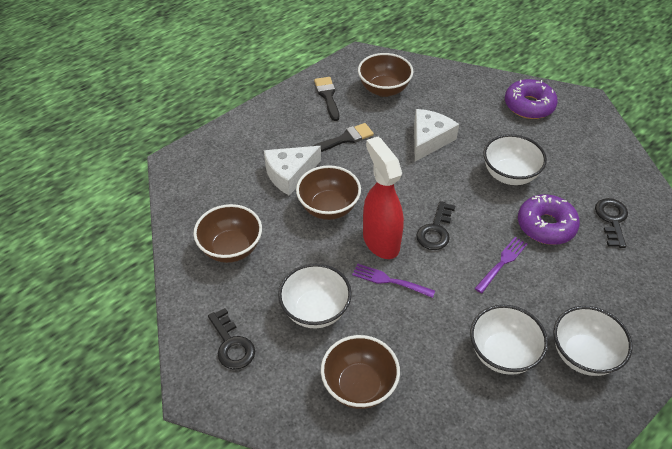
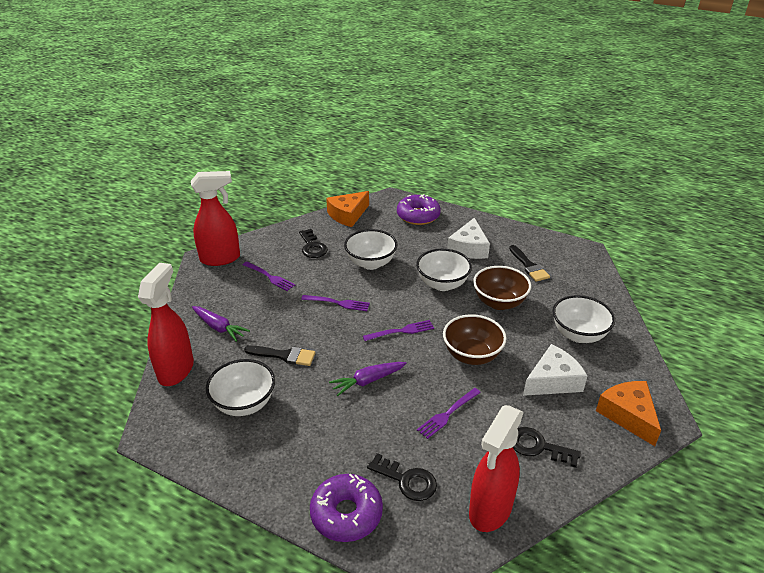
brown bowl: [193,204,262,263] [296,165,361,220] [321,335,400,409] [358,53,414,97] = 4 -> [443,314,507,365] [473,266,531,310] = 2
orange cheese: none = 0 -> [326,191,369,227] [596,381,661,446] = 2
purple carrot: none = 0 -> [192,306,250,342] [329,362,407,396] = 2
purple fork: [352,263,435,298] [474,237,527,293] = 2 -> [243,262,295,291] [301,295,370,311] [363,320,434,341] [417,388,481,439] = 4
red spray bottle: [363,136,404,259] = 1 -> [138,263,194,386] [191,171,240,266] [469,405,524,532] = 3

